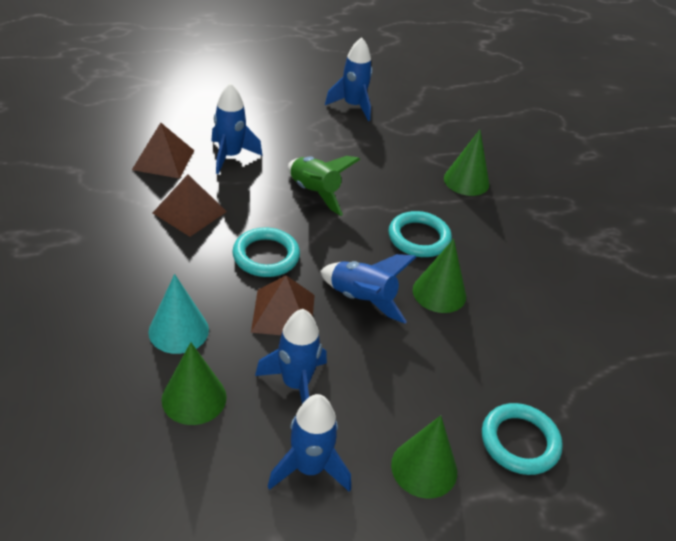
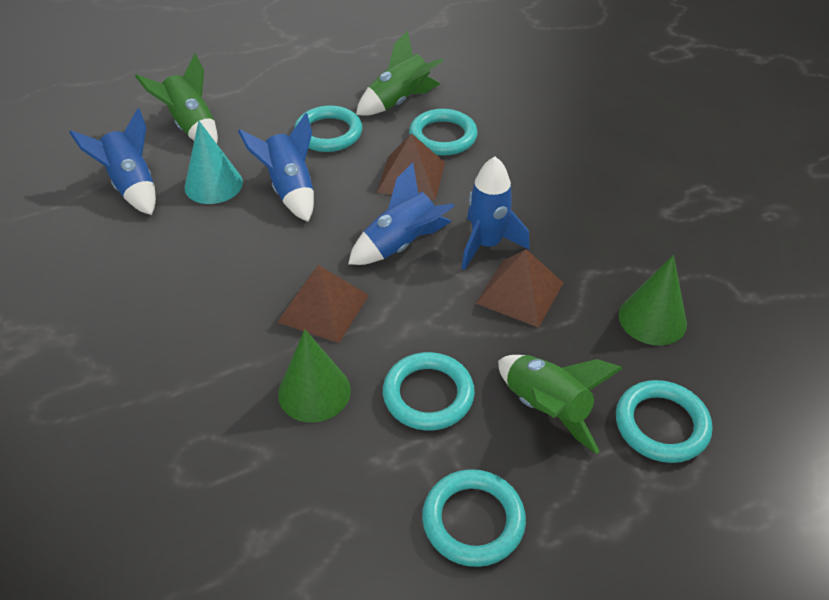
blue rocket: [211,83,262,174] [255,309,327,404] [267,394,351,492] [320,254,416,324] [325,37,373,121] = 5 -> [69,108,156,215] [238,113,314,222] [348,163,455,265] [462,157,530,270] = 4
green cone: [162,342,227,425] [391,415,457,498] [413,239,466,313] [444,130,489,196] = 4 -> [278,329,351,422] [618,255,687,345] = 2
green rocket: [288,156,360,216] = 1 -> [135,54,218,143] [356,31,444,116] [498,355,623,454] = 3
turquoise ring: [233,227,300,277] [388,211,452,257] [482,403,563,475] = 3 -> [294,105,362,152] [383,352,475,431] [409,109,478,156] [422,469,526,567] [616,380,712,463] = 5

